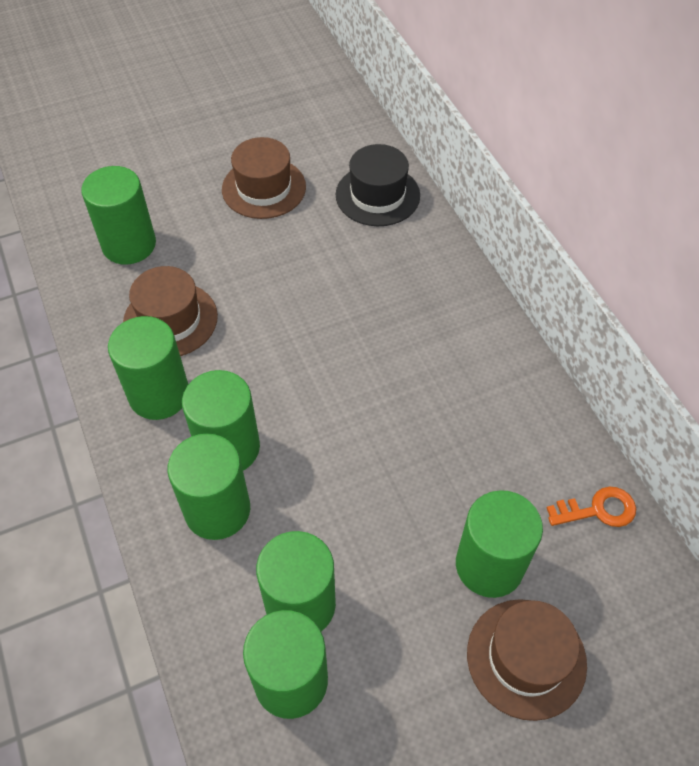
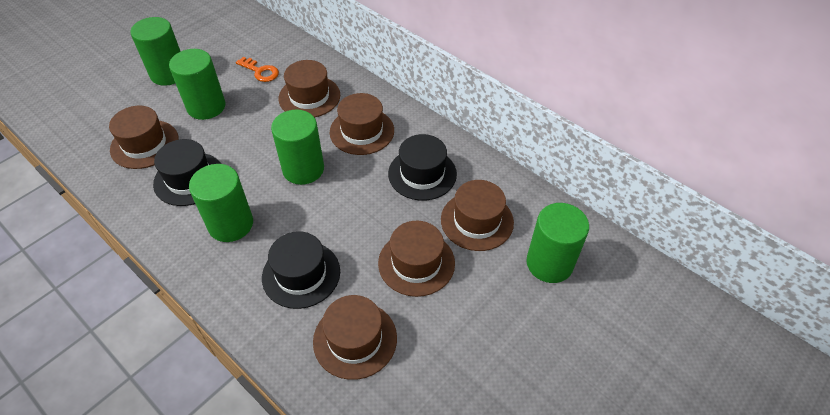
black hat: [336,144,420,226] = 1 -> [153,139,221,206] [262,231,340,309] [388,134,457,201] = 3
brown hat: [123,266,218,356] [222,137,306,219] [467,599,587,721] = 3 -> [109,106,178,169] [278,60,340,118] [313,295,397,380] [330,93,394,155] [378,221,455,297] [441,180,514,251] = 6
green cylinder: [81,166,156,265] [108,316,188,420] [167,434,250,540] [182,370,260,471] [243,610,328,719] [256,531,336,631] [456,490,543,598] = 7 -> [130,17,181,86] [169,49,226,120] [189,164,253,242] [271,110,324,185] [526,203,589,283] = 5

